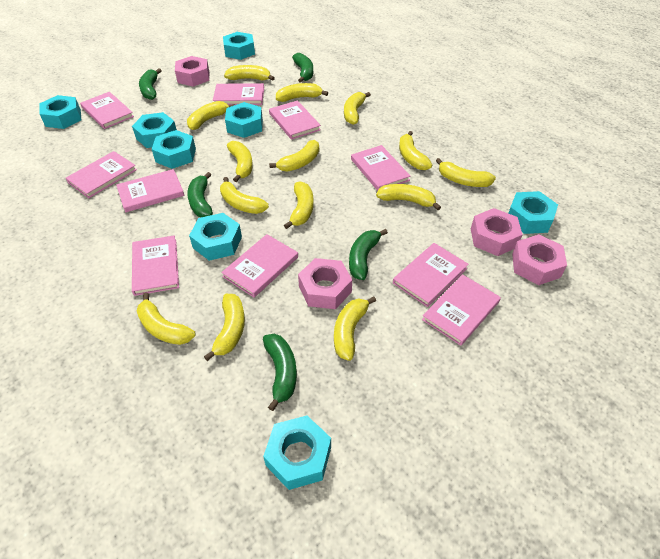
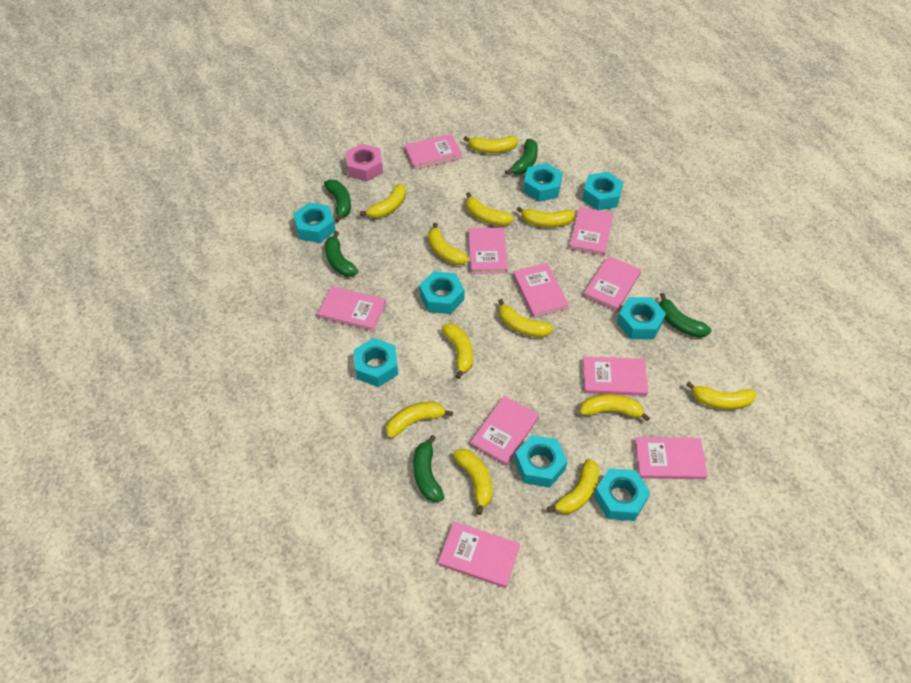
pink nut: [175,56,209,87] [298,258,352,309] [471,208,523,256] [512,234,567,285] = 4 -> [345,144,383,181] = 1
yellow banana: [137,293,196,345] [187,101,235,130] [204,294,245,361] [220,177,269,214] [224,65,275,81] [227,141,253,182] [269,140,319,172] [276,83,328,102] [284,182,314,229] [334,296,376,361] [344,92,371,125] [376,184,441,210] [399,131,432,170] [436,158,496,187] = 14 -> [360,184,406,218] [386,401,453,438] [428,223,469,265] [442,323,473,379] [453,449,493,515] [464,136,518,153] [466,192,514,226] [498,299,553,337] [516,207,575,227] [547,459,599,514] [580,394,650,422] [686,382,756,410] = 12

